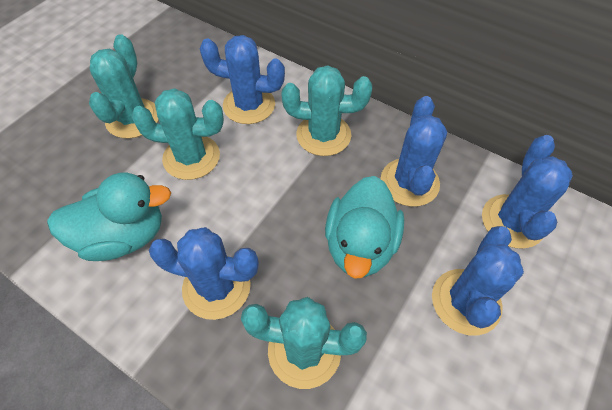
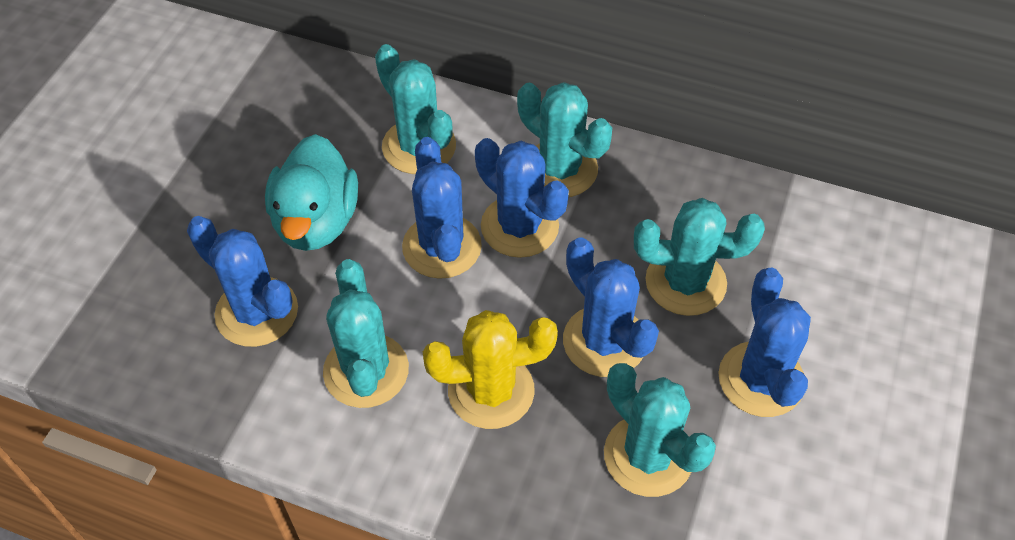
turquoise cactus: [89,34,159,139] [131,88,224,180] [241,297,367,389] [281,65,372,156] = 4 -> [323,259,409,408] [375,44,456,174] [517,82,612,197] [604,363,716,497] [634,198,765,316] = 5
turquoise duck: [47,172,171,261] [325,176,404,279] = 2 -> [265,134,358,251] = 1
yellow cactus: none = 0 -> [423,310,558,429] = 1

